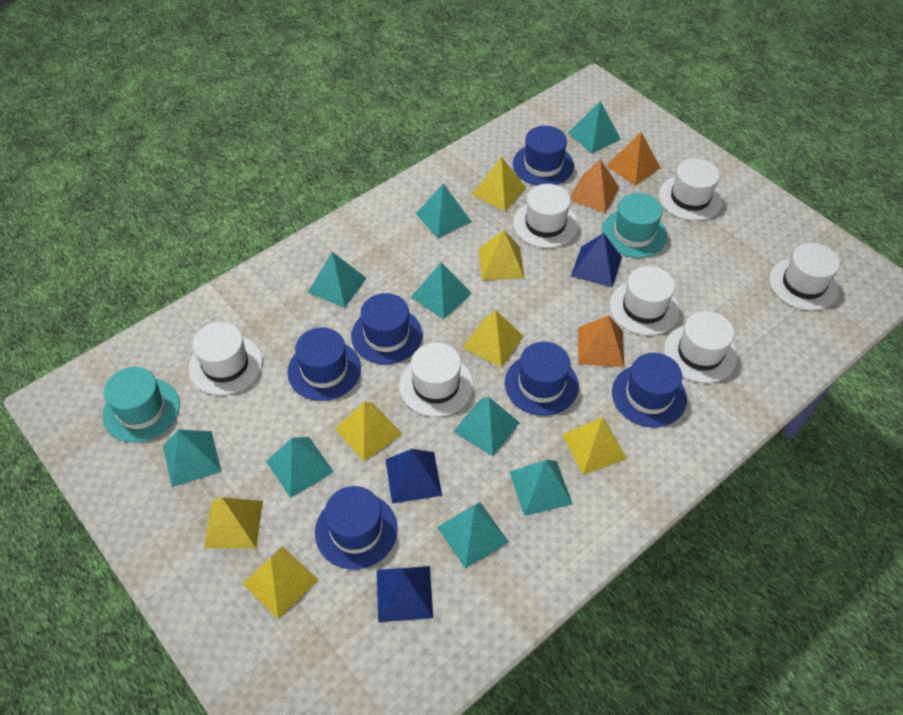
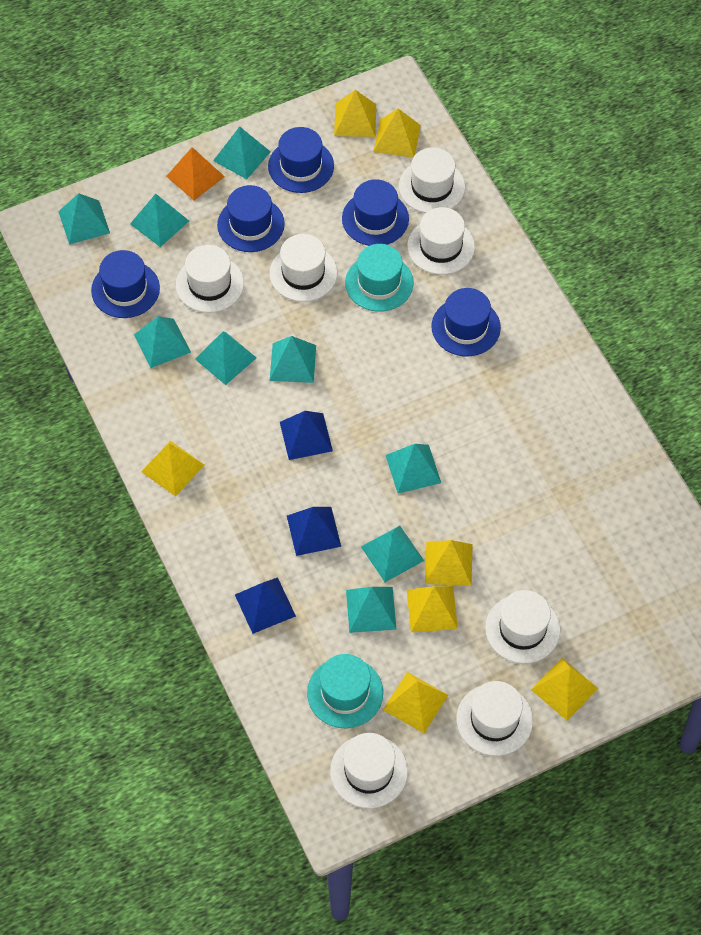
blue hat: [287,327,361,401] [315,486,398,569] [351,293,422,364] [505,342,579,416] [513,126,574,186] [612,353,687,427] = 6 -> [91,250,160,318] [217,185,285,252] [268,127,334,193] [342,179,409,246] [431,288,501,356] = 5
orange pyramid: [570,159,619,213] [578,315,624,367] [606,132,661,186] = 3 -> [166,147,225,200] = 1

